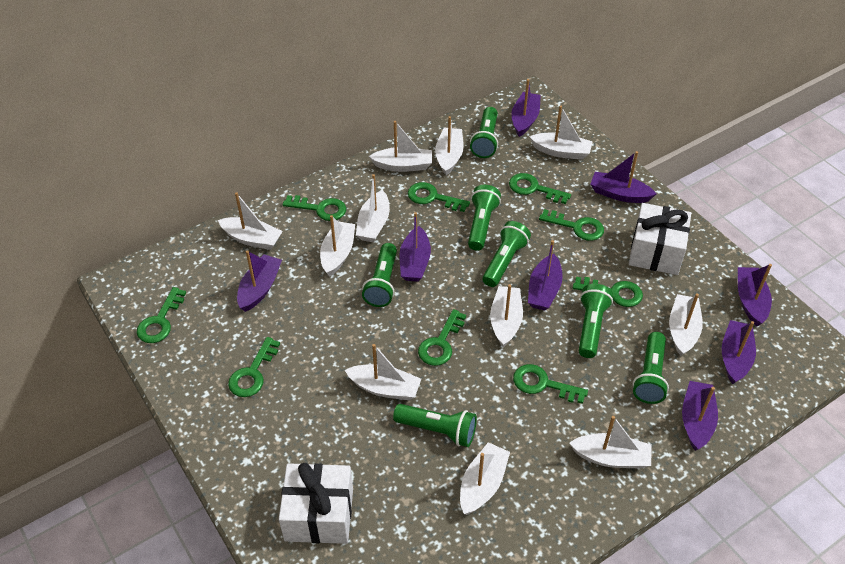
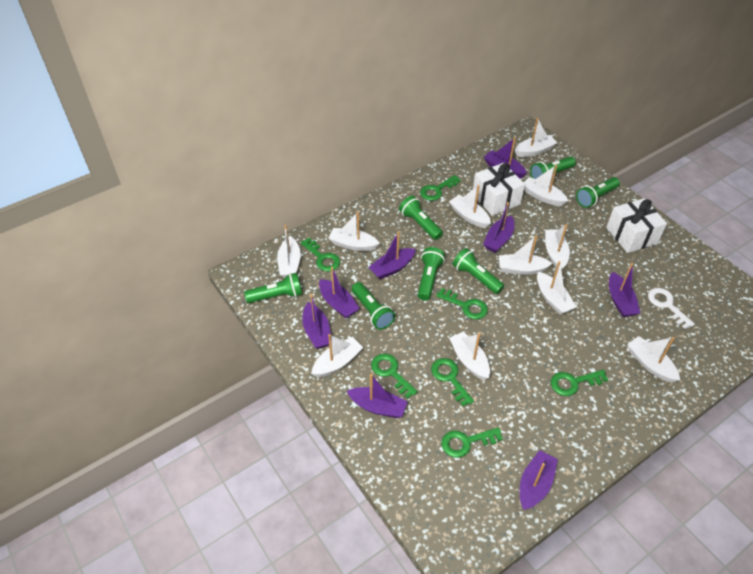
green key: [137,287,186,343] [228,337,280,397] [282,195,346,221] [408,182,470,212] [418,309,466,366] [509,173,571,204] [513,364,588,404] [539,209,604,241] [573,277,643,307] = 9 -> [301,238,340,271] [371,353,418,399] [420,175,461,201] [431,358,474,406] [436,288,488,320] [441,427,503,458] [551,370,608,396] = 7
white key: none = 0 -> [648,288,695,329] = 1

